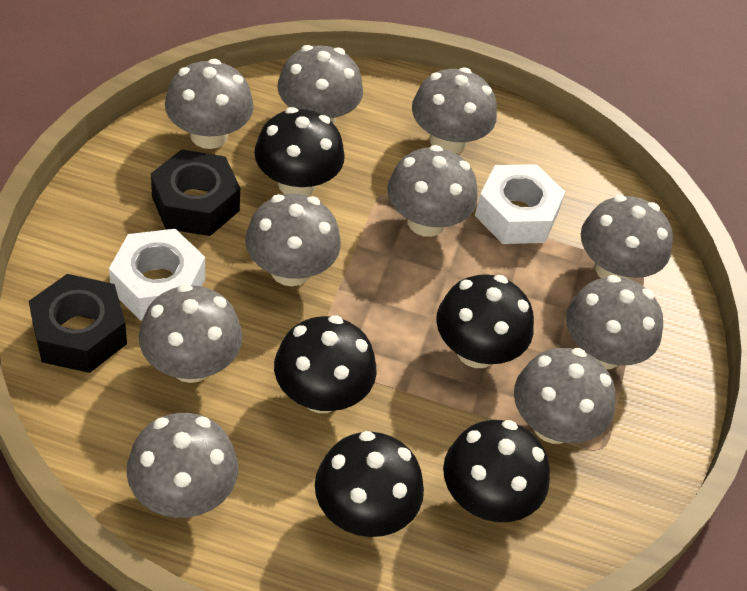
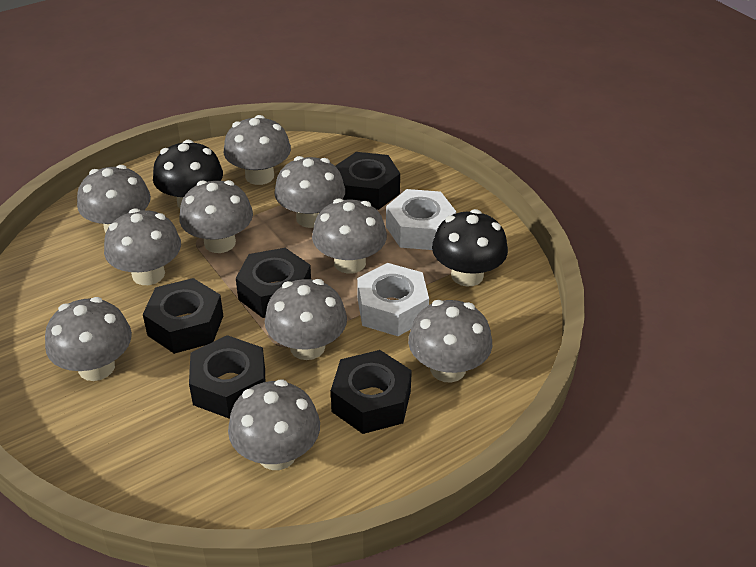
black mushroom: [254,107,345,196] [274,315,377,413] [315,431,424,537] [436,274,534,368] [443,420,550,522] = 5 -> [153,140,223,208] [432,209,508,287] = 2
black nut: [29,274,127,373] [151,149,240,236] = 2 -> [143,278,223,354] [189,335,265,419] [236,248,311,318] [331,350,412,434] [335,152,400,210] = 5

